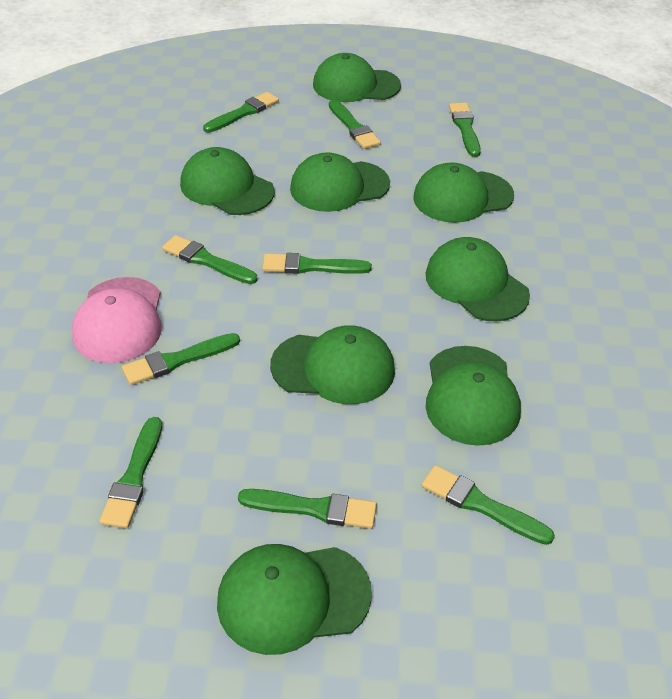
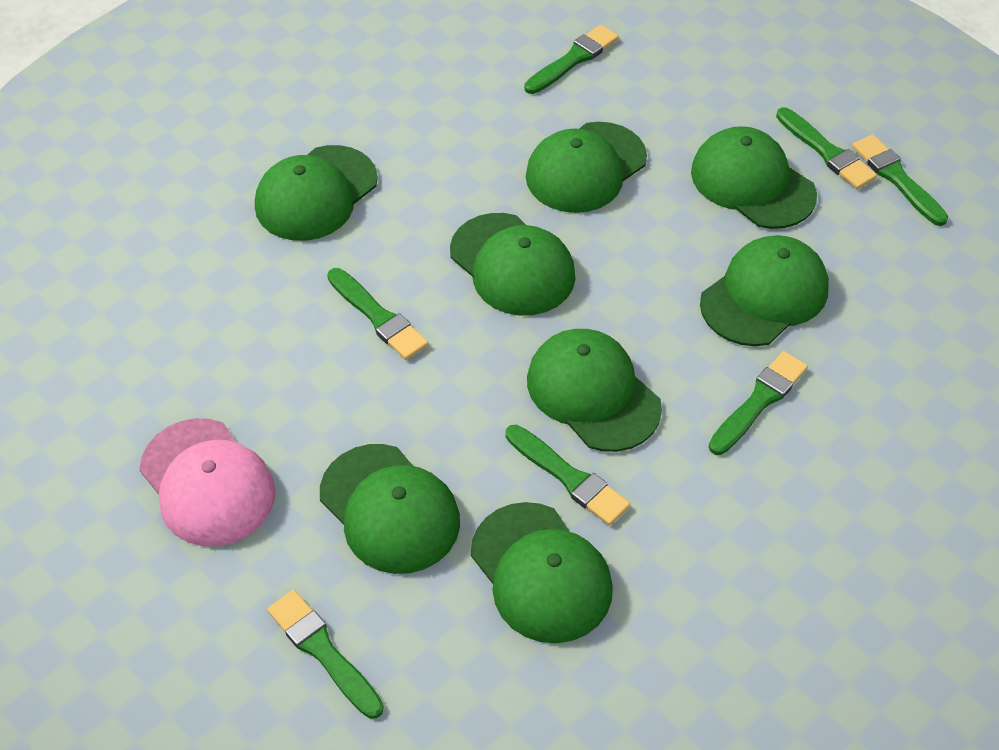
green brush: [100,417,162,528] [122,333,240,385] [162,235,258,284] [203,92,279,133] [238,489,377,529] [263,253,372,274] [329,99,381,149] [422,465,555,545] [449,103,481,157] = 9 -> [267,590,384,719] [327,268,428,360] [506,425,630,526] [524,25,619,94] [708,351,808,455] [776,107,877,189] [852,135,948,226] = 7

